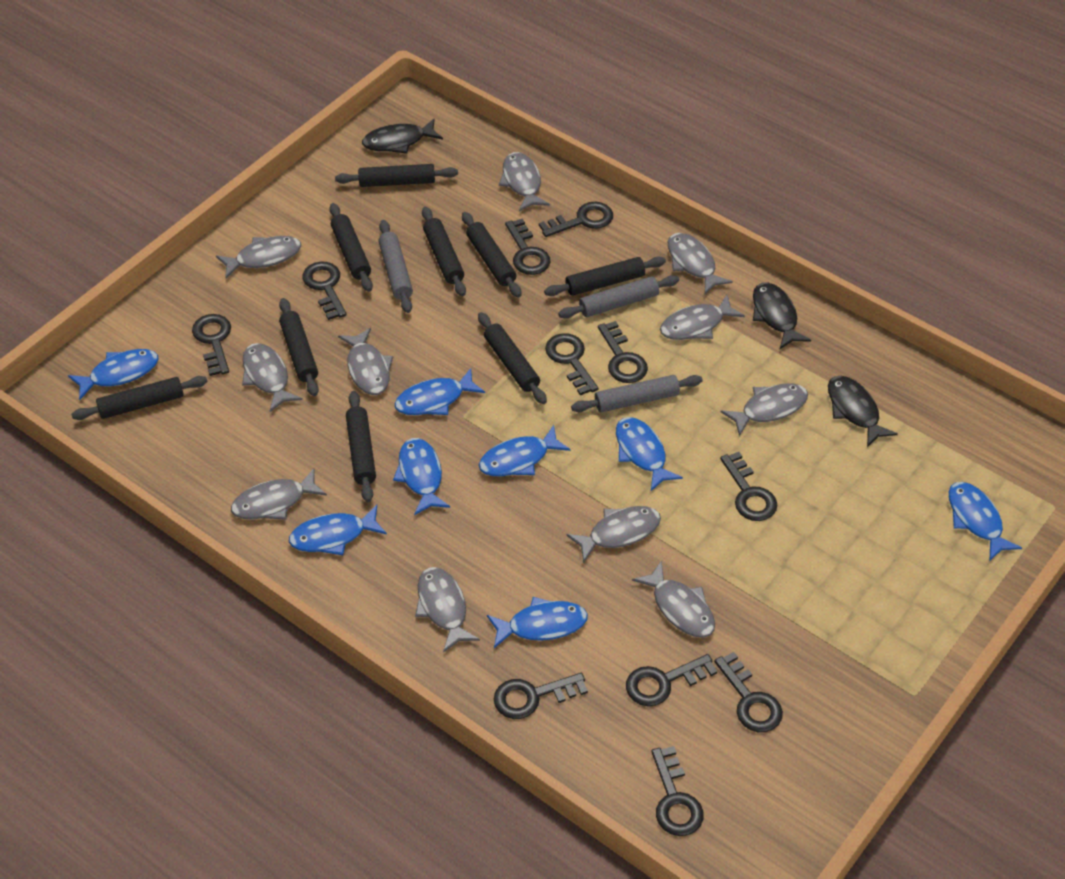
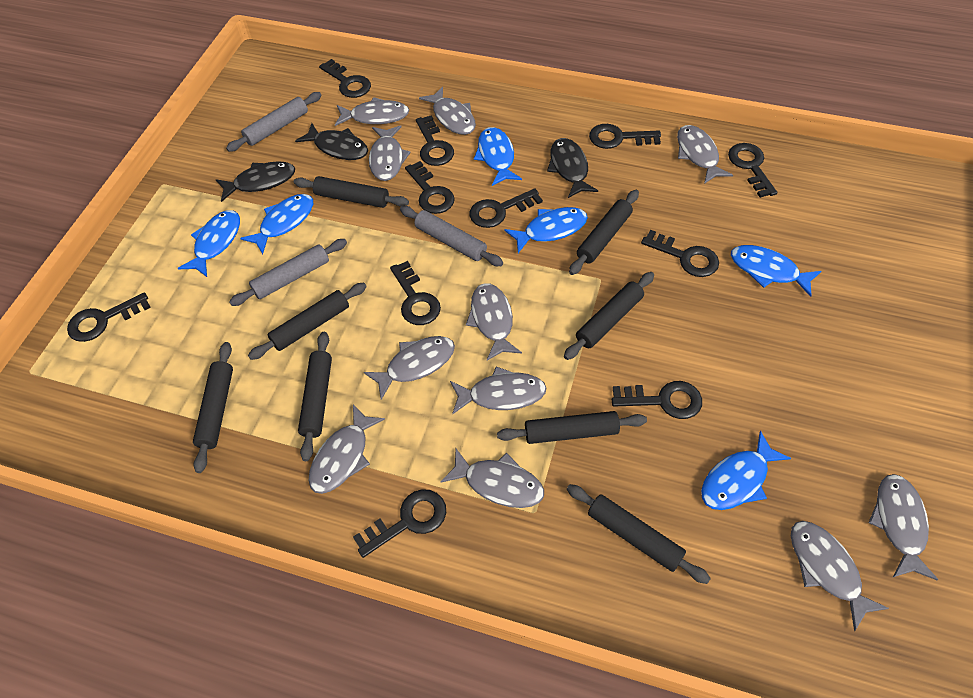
black rolling pin: [71,376,207,420] [279,298,319,396] [329,203,373,292] [335,164,458,187] [346,391,376,502] [422,207,466,296] [462,212,521,297] [478,312,547,404] [544,256,666,296] = 9 -> [193,342,233,473] [248,283,367,360] [294,176,409,208] [298,332,332,461] [497,411,647,444] [564,272,654,360] [567,484,711,584] [569,190,639,275] = 8
blue fish: [68,349,159,400] [289,505,387,555] [393,438,450,515] [394,368,485,415] [479,425,571,476] [487,597,588,648] [616,417,683,491] [949,482,1022,560] = 8 -> [178,210,240,277] [240,194,313,254] [474,127,522,186] [504,207,588,253] [701,431,791,510] [731,245,821,297] = 6

